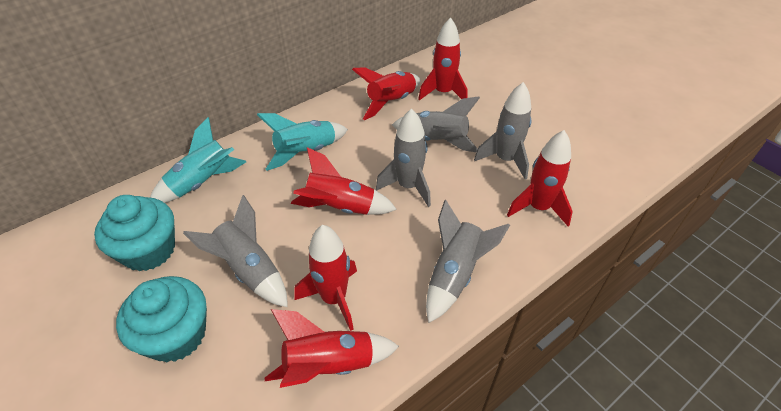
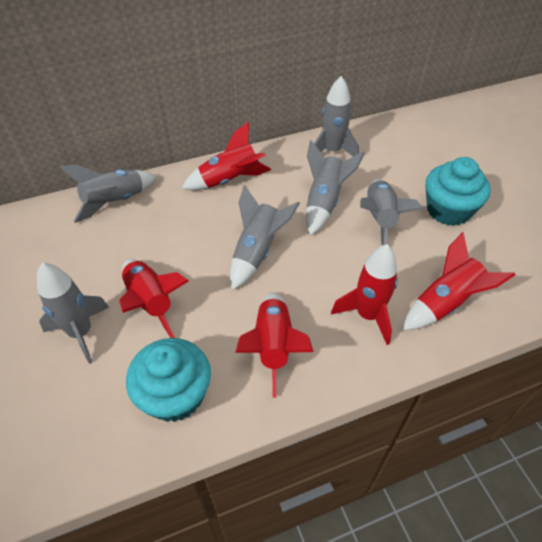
grey rocket: [183,195,288,307] [376,108,431,207] [392,96,480,152] [426,200,510,323] [474,82,532,180] = 5 -> [37,263,109,364] [59,165,157,223] [230,185,300,290] [306,140,364,236] [314,76,359,157] [360,179,423,245] = 6
red rocket: [265,309,399,388] [291,147,397,215] [294,225,357,331] [352,67,421,120] [418,17,468,101] [507,130,573,227] = 6 -> [119,259,189,338] [182,122,271,190] [235,292,314,398] [331,244,398,345] [403,232,515,330] = 5
turquoise rocket: [150,117,246,203] [257,113,348,171] = 2 -> none = 0

